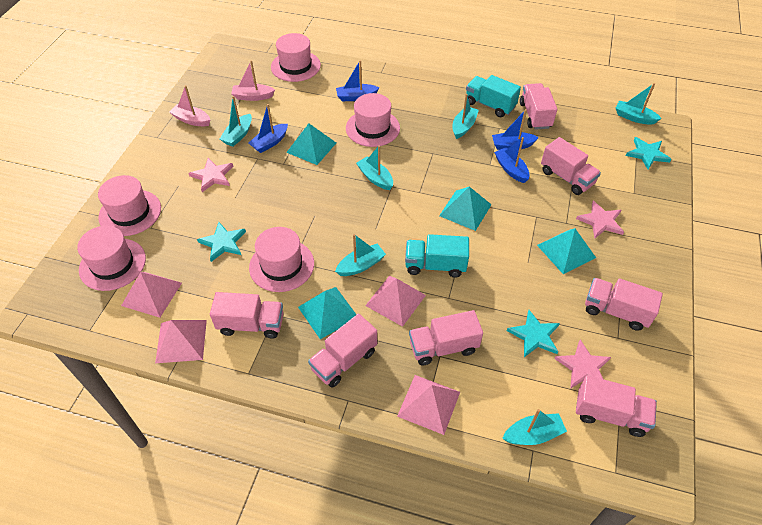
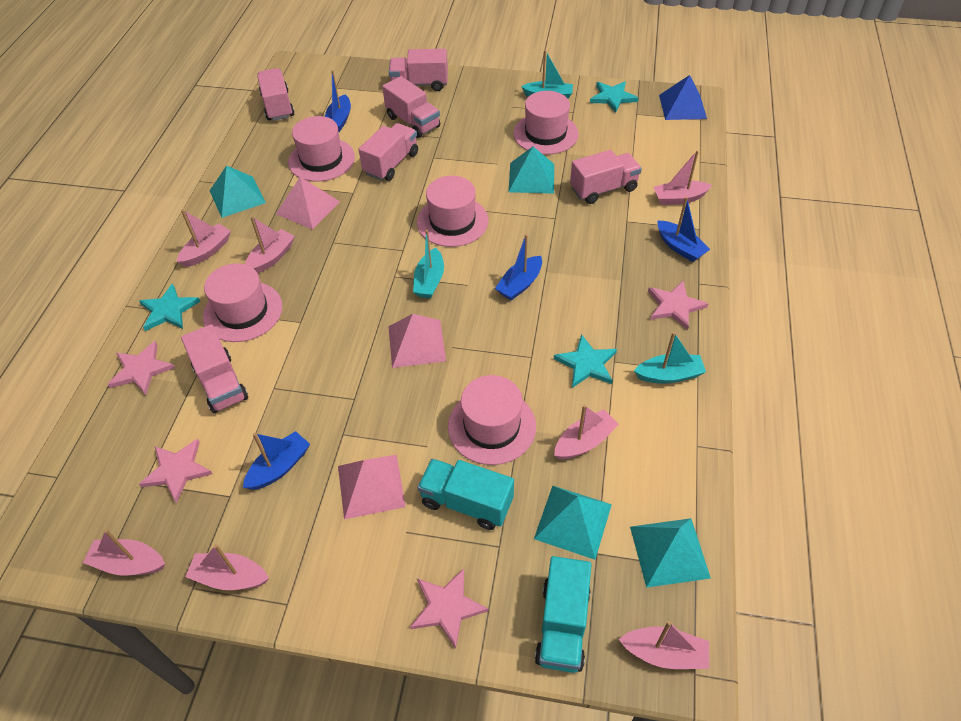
blue pyramid: none = 0 -> [659,75,707,120] = 1
pink boat: [169,85,210,126] [231,60,275,101] = 2 -> [83,529,165,576] [177,209,231,267] [185,544,269,590] [245,216,295,273] [554,405,619,459] [619,621,709,669] [653,150,712,205] = 7
pink pyramid: [121,272,182,318] [155,320,207,363] [365,276,426,327] [397,375,460,435] = 4 -> [276,177,340,230] [338,455,406,519] [388,314,446,368] = 3
pink star: [188,158,233,192] [555,340,611,389] [576,201,624,238] = 3 -> [108,341,175,395] [139,439,212,503] [410,569,489,648] [648,280,708,330] = 4
pink truck: [210,292,283,339] [308,313,377,388] [409,310,483,366] [520,83,557,130] [541,137,601,195] [576,375,657,437] [585,278,663,331] = 7 -> [181,324,248,413] [257,68,294,121] [359,123,418,181] [382,76,440,138] [389,49,448,91] [570,150,642,204] = 6
turquoise boat: [220,96,252,147] [335,234,386,276] [356,145,393,190] [453,94,479,139] [503,409,567,445] [616,83,662,125] = 6 -> [413,230,444,298] [521,50,573,98] [634,332,706,384] = 3

